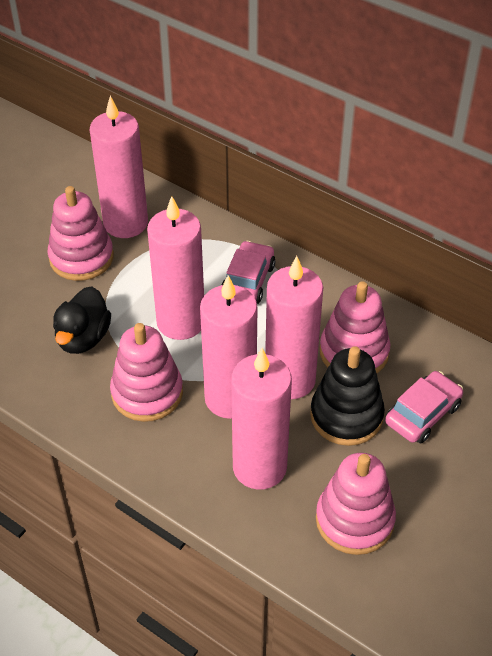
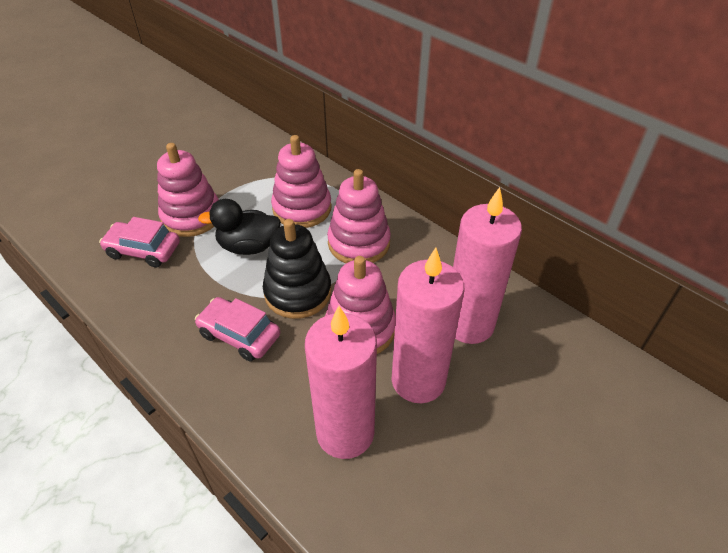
pink candle: [90,96,148,238] [147,196,204,340] [200,275,258,419] [231,348,292,490] [265,256,323,399] = 5 -> [305,306,377,459] [391,248,464,403] [453,187,522,344] = 3

